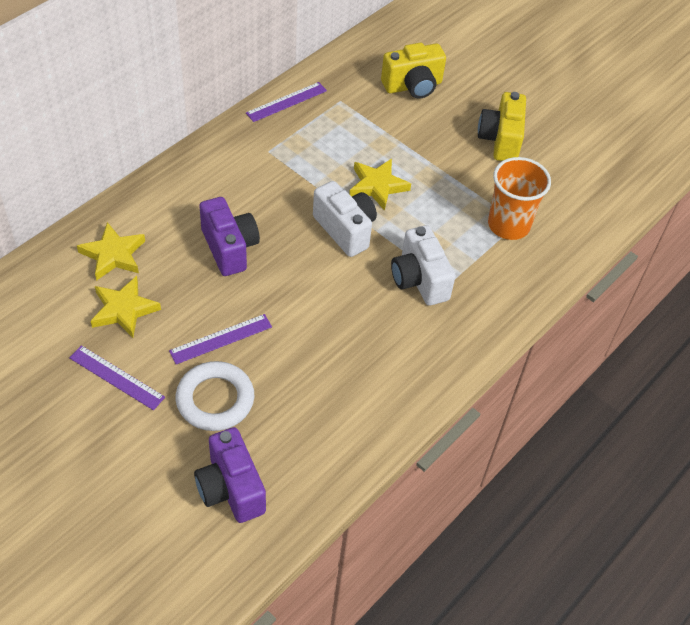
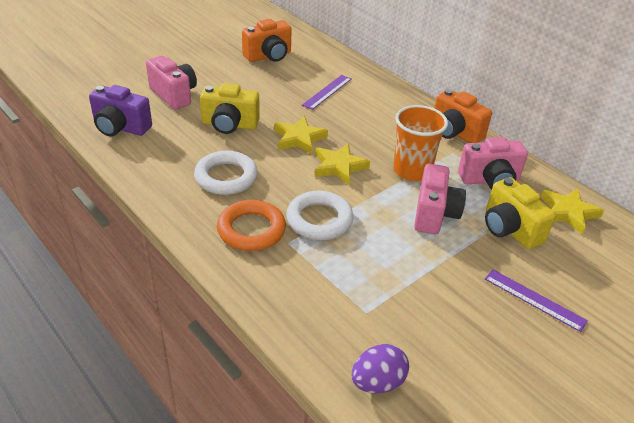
orange camera: none = 0 -> [242,19,292,62] [434,89,492,143] = 2
orange ring: none = 0 -> [217,200,286,251] = 1
pink camera: none = 0 -> [146,56,197,110] [414,163,466,234] [458,137,528,190] = 3
purple camera: [194,427,266,523] [199,197,260,276] = 2 -> [89,85,152,137] = 1
purple egg: none = 0 -> [351,344,409,394] = 1
purple ruler: [69,345,165,410] [169,314,272,364] [246,82,327,122] = 3 -> [302,75,351,110] [485,269,588,332] = 2
white camera: [313,181,377,257] [391,225,456,306] = 2 -> none = 0
white ring: [176,361,254,431] = 1 -> [194,151,258,195] [286,191,354,240] = 2

